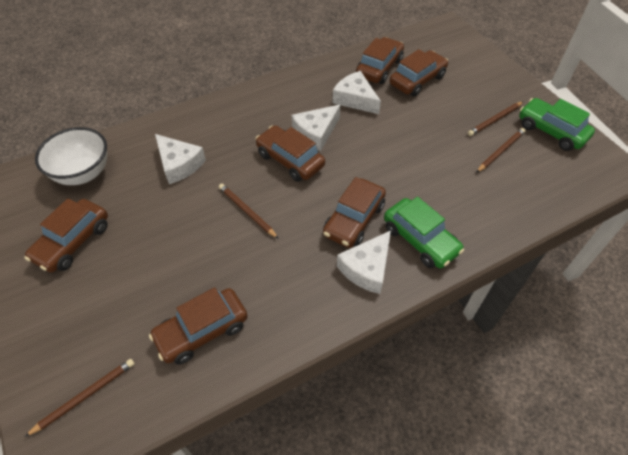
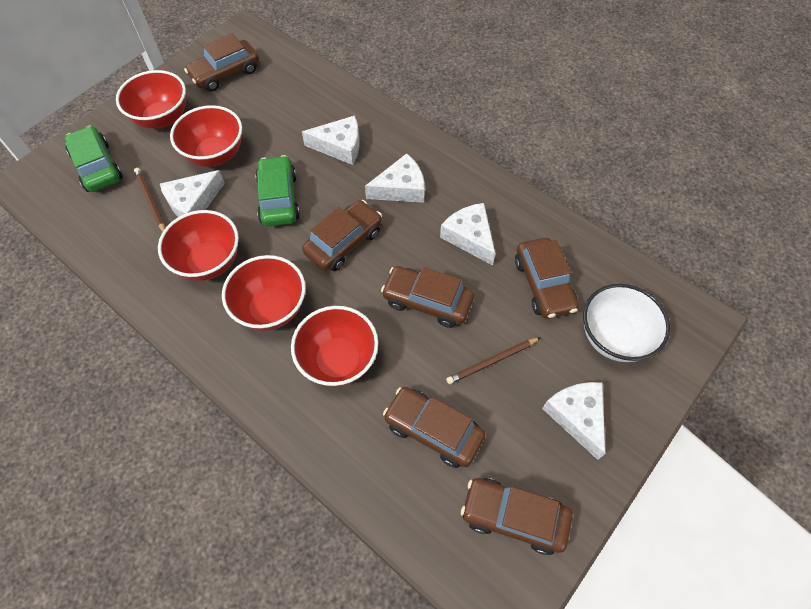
brown pencil: [25,359,135,437] [219,184,279,239] [468,101,524,136] [476,128,526,173] = 4 -> [134,168,165,232] [446,337,541,384] = 2
red bowl: none = 0 -> [116,70,186,129] [158,210,239,281] [170,105,242,167] [222,255,306,331] [291,306,378,387] = 5
white cheese: [155,134,206,184] [292,105,340,151] [332,71,381,114] [337,231,391,294] = 4 -> [160,170,225,217] [302,115,360,165] [365,153,425,203] [440,203,495,266] [542,382,605,460] = 5

